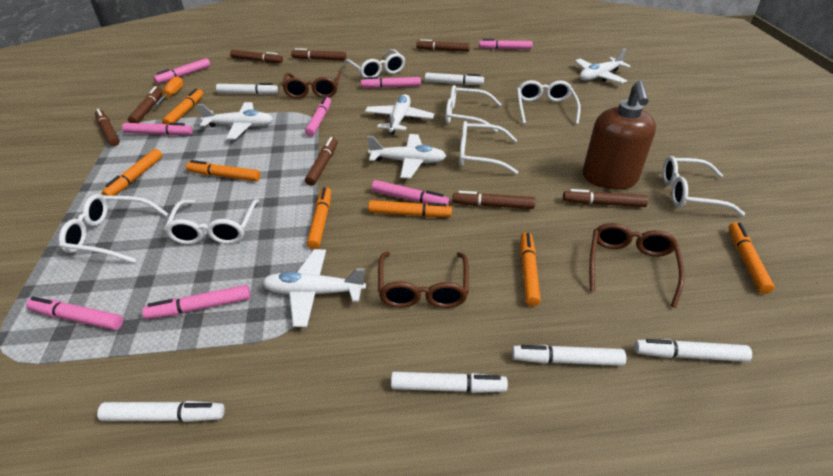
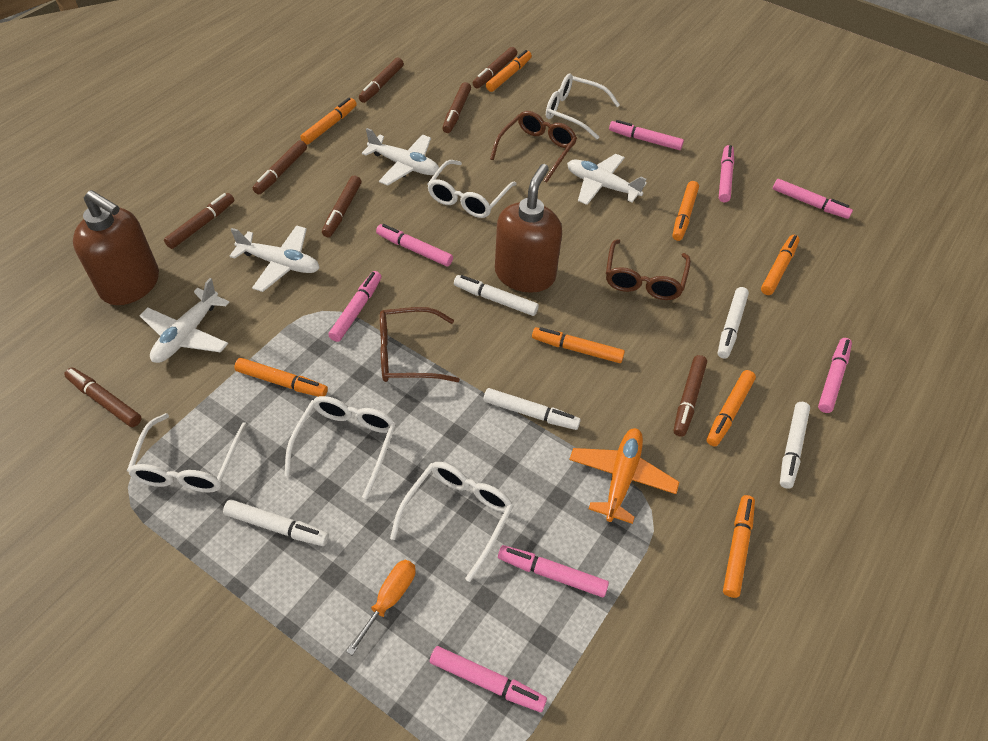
brown soap dispenser: [583,81,656,189] = 1 -> [73,190,159,305] [495,164,562,293] = 2
orange marker: [102,149,162,196] [162,88,204,125] [186,160,260,181] [307,187,331,249] [368,200,452,217] [520,232,541,306] [729,222,775,294] = 7 -> [234,358,328,397] [300,98,357,145] [486,50,532,92] [532,327,625,363] [672,181,699,241] [707,370,756,446] [723,495,755,598] [761,235,800,295] = 8
orange plane: none = 0 -> [569,428,679,524] = 1
white glasses: [59,194,169,263] [164,199,260,245] [344,49,405,78] [445,85,502,132] [459,121,518,174] [517,80,581,125] [663,156,745,216] = 7 -> [127,413,247,493] [284,396,396,499] [390,462,513,582] [427,160,517,218] [546,74,620,140] = 5
white marker: [97,401,225,422] [216,83,278,95] [391,372,508,393] [425,73,484,85] [512,345,626,366] [634,339,752,362] = 6 -> [223,499,329,546] [454,275,539,316] [483,388,581,430] [718,287,749,359] [780,402,810,489] = 5
white plane: [197,102,273,139] [262,249,366,327] [365,94,434,134] [367,134,446,179] [575,49,630,83] = 5 -> [139,278,229,363] [230,225,320,292] [362,128,439,186] [567,154,647,205] = 4

